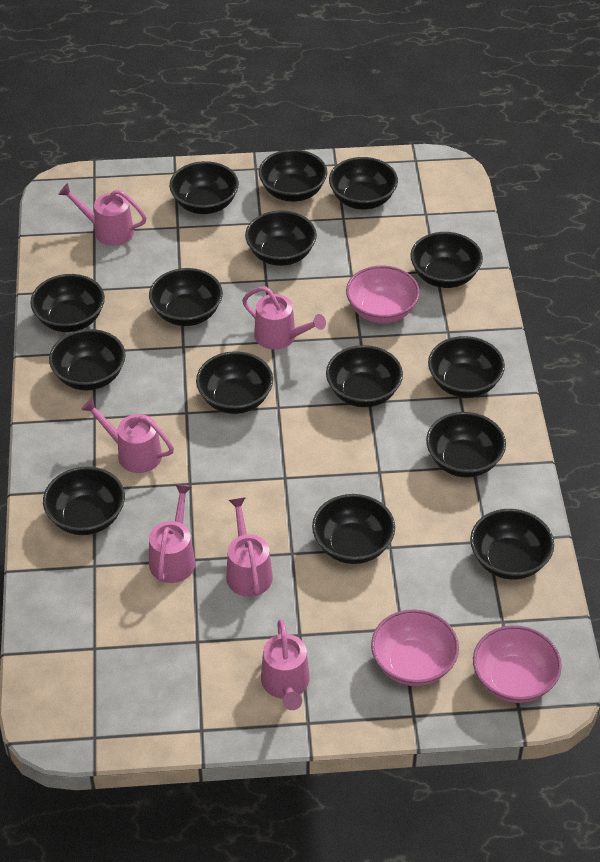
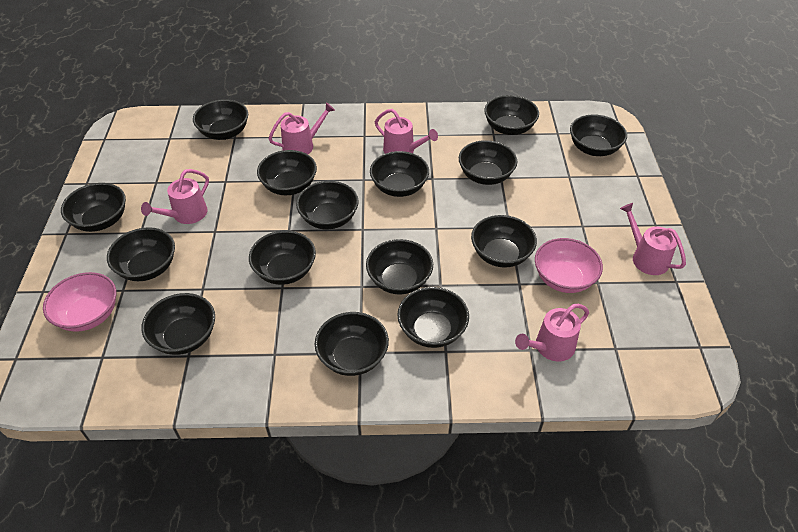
pink bowl: [346,266,420,323] [371,609,459,686] [473,625,562,703] = 3 -> [43,272,116,332] [535,238,603,293] = 2
pink watering can: [58,183,147,246] [81,398,174,473] [149,484,195,583] [226,497,273,597] [242,286,326,350] [261,619,310,710] = 6 -> [141,169,209,224] [268,102,335,154] [375,109,438,154] [515,304,589,361] [620,203,686,275] = 5

